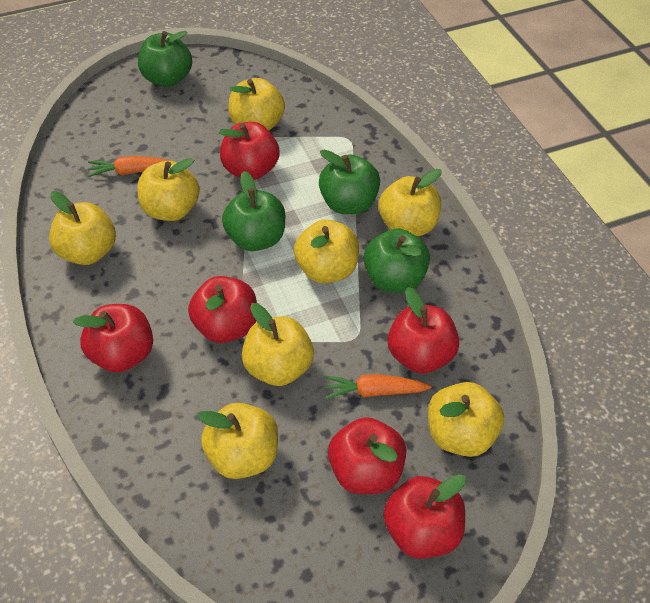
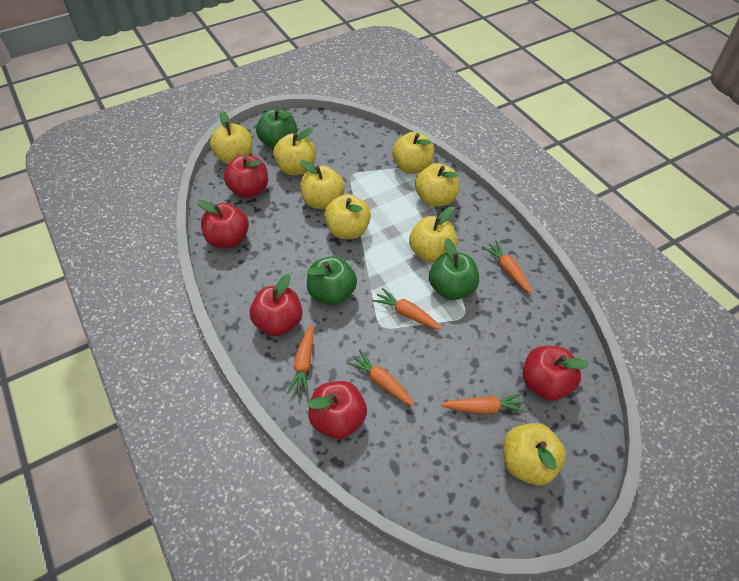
green apple: [138,31,192,87] [222,171,285,251] [319,150,380,214] [364,228,430,292] = 4 -> [256,109,297,149] [307,256,357,305] [429,238,479,300] = 3
orange carrot: [87,156,171,177] [324,374,432,399] = 2 -> [287,324,314,395] [346,350,415,406] [372,288,442,330] [441,393,527,414] [482,240,532,294] = 5
red apple: [73,304,153,373] [188,276,257,343] [219,122,279,180] [328,417,406,494] [384,474,466,558] [388,287,459,373] = 6 -> [197,200,249,248] [224,155,268,198] [250,274,303,336] [308,381,367,439] [523,346,589,401] = 5

